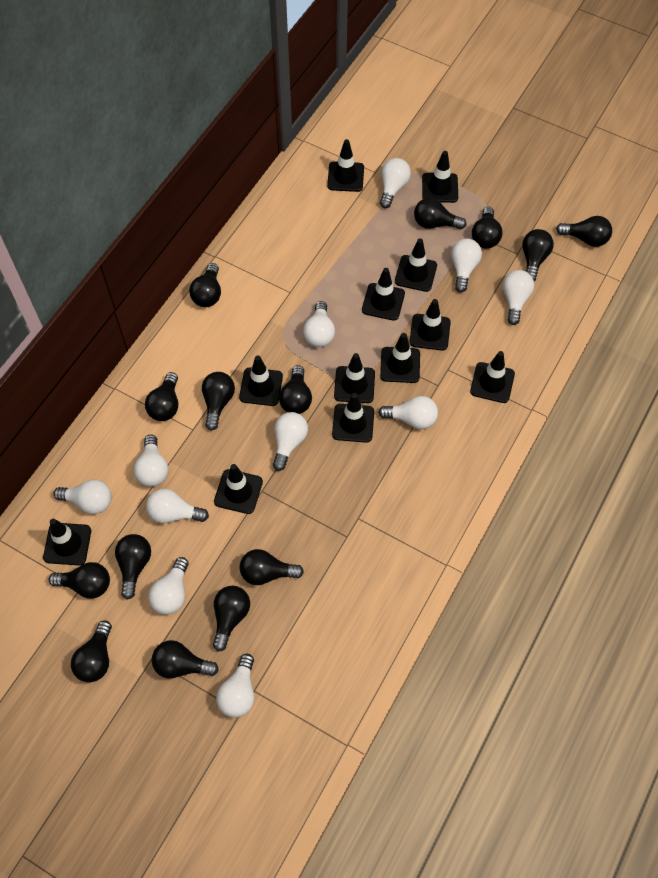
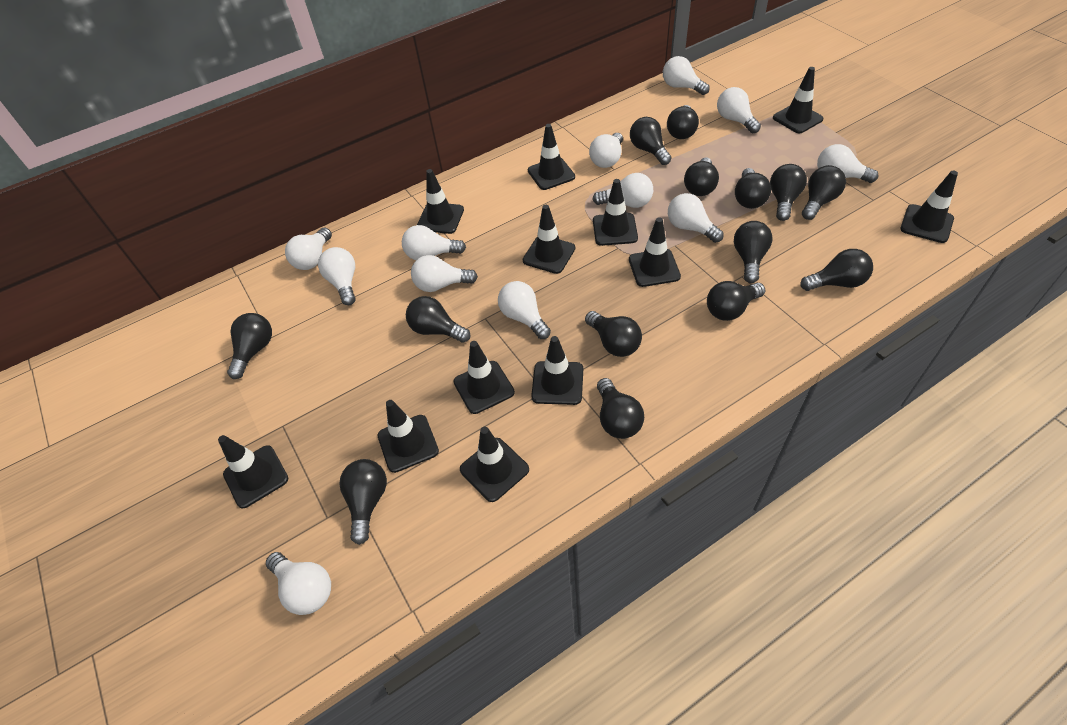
white light bulb: [54,479,112,514] [134,435,168,487] [146,488,209,523] [148,557,189,615] [216,654,254,718] [273,412,308,471] [303,301,335,347] [378,396,438,429] [380,158,411,208] [451,239,482,293] [502,270,534,325] = 11 -> [266,552,331,615] [285,228,332,270] [318,247,356,305] [402,225,466,260] [411,255,478,292] [498,281,551,339] [589,133,623,168] [592,173,653,208] [663,56,710,95] [668,193,723,243] [717,87,761,133] [817,144,879,183] = 12

